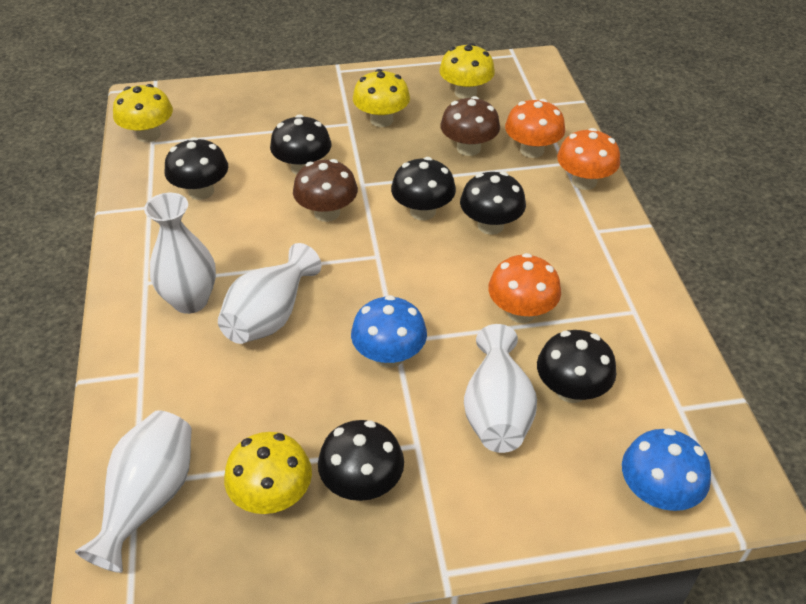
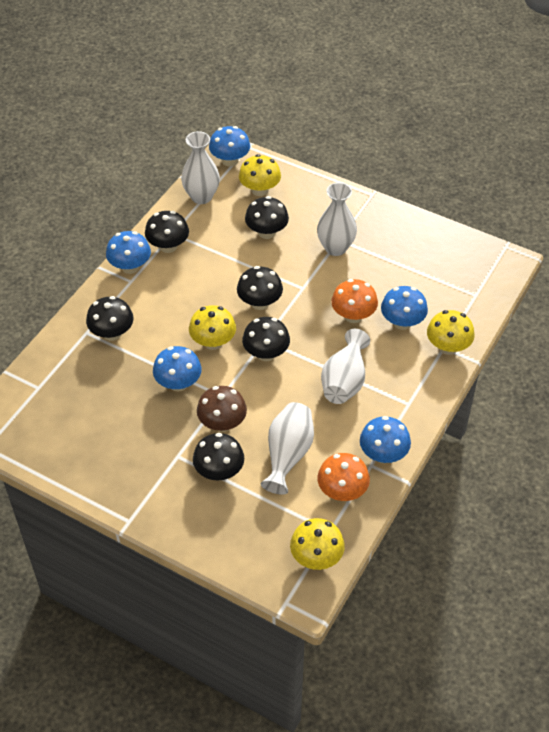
blue mushroom: [351,295,427,368] [622,428,711,511] = 2 -> [106,231,151,274] [153,346,202,391] [209,126,250,167] [360,416,411,463] [381,286,428,330] = 5
brown mushroom: [293,159,358,222] [440,96,500,156] = 2 -> [197,386,247,432] = 1
orange mushroom: [488,253,561,323] [505,99,565,158] [557,128,620,190] = 3 -> [318,453,370,501] [331,279,378,323] = 2

